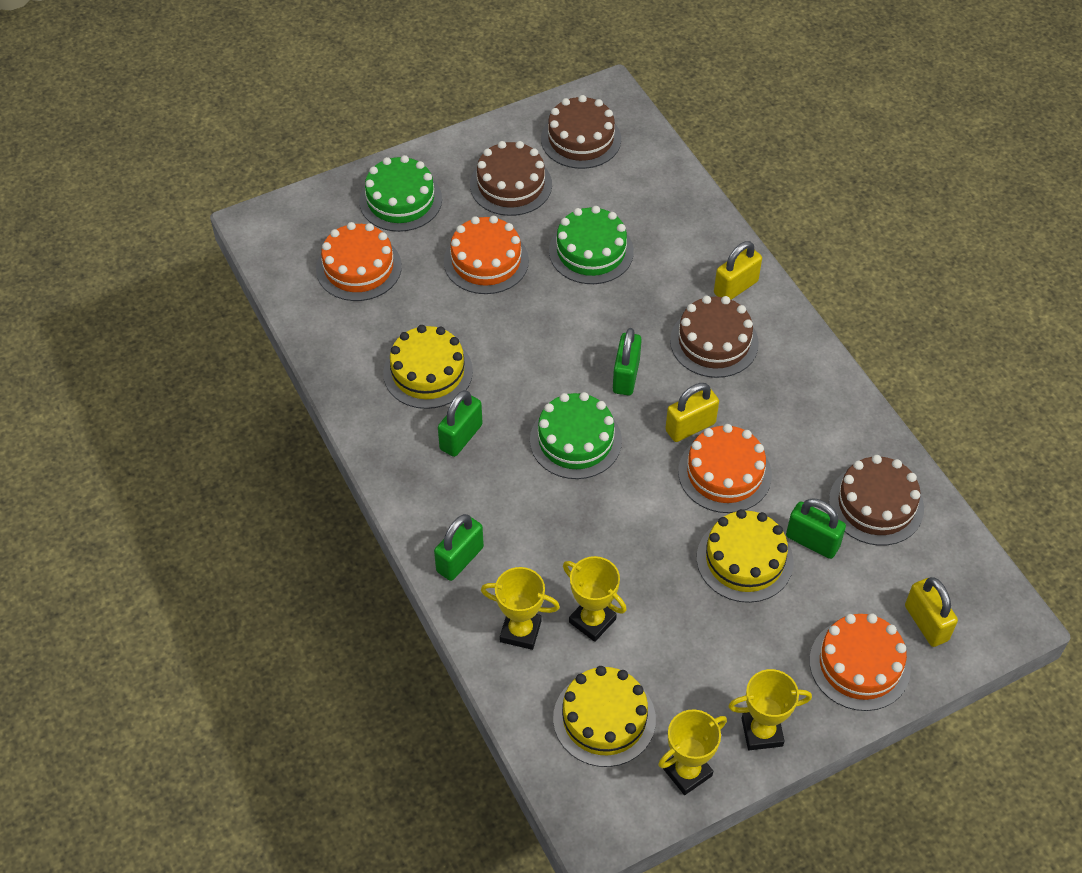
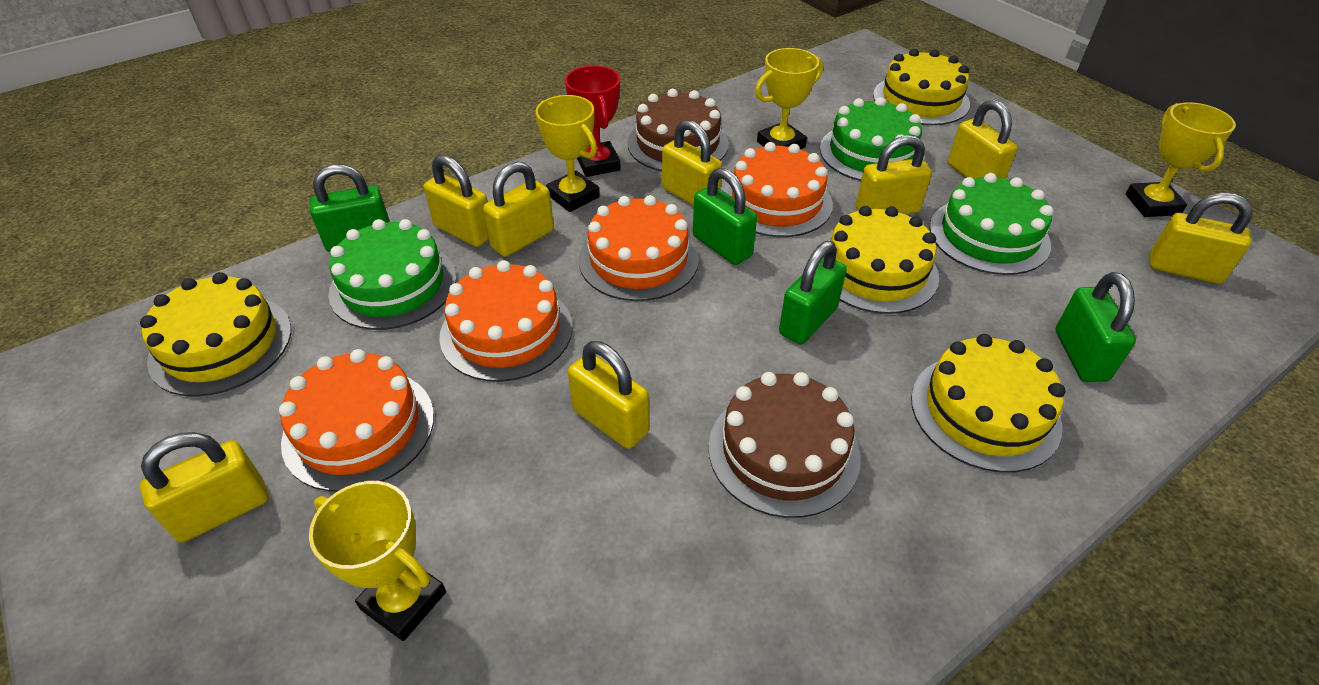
brown cake: [470,141,552,216] [541,95,621,169] [670,296,759,378] [829,455,924,546] = 4 -> [628,89,729,171] [708,372,861,518] = 2
red trophy: none = 0 -> [565,66,621,177] = 1
yellow cake: [383,325,473,409] [553,666,656,767] [697,509,793,603] = 3 -> [140,272,291,397] [828,206,939,314] [873,49,970,125] [911,334,1066,473] = 4
yellow padlock: [665,383,719,442] [714,241,762,300] [905,577,958,647] = 3 -> [139,432,269,543] [424,155,489,247] [483,161,554,257] [568,341,649,449] [662,120,722,206] [856,135,932,214] [948,100,1018,179] [1149,193,1253,284] = 8

